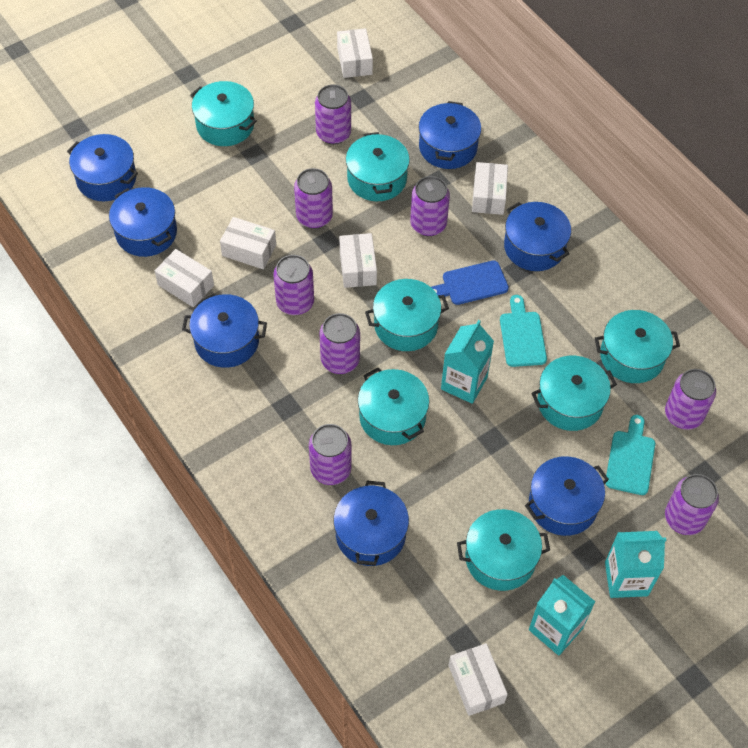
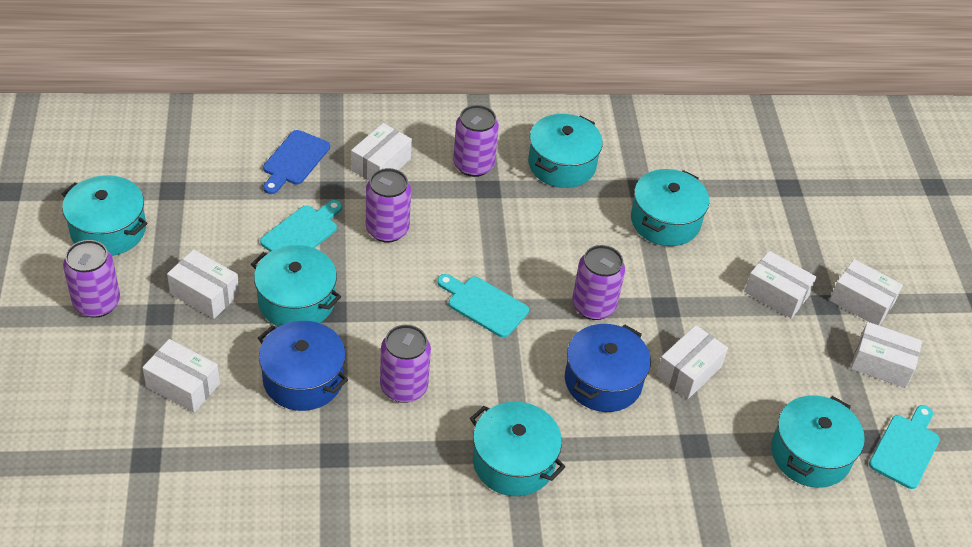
blue pot: [67,134,138,201] [109,187,177,257] [182,294,267,368] [333,480,409,566] [419,101,481,169] [504,202,571,271] [525,456,609,536] = 7 -> [258,321,348,411] [565,324,651,412] = 2
purple can: [274,255,314,315] [294,168,333,229] [309,424,352,485] [315,84,351,145] [320,313,360,374] [410,176,450,236] [665,369,716,430] [665,474,719,535] = 8 -> [63,240,120,318] [366,168,411,242] [380,325,431,403] [453,105,499,177] [572,245,625,320] = 5
turquoise carton: [441,320,494,404] [529,575,596,656] [605,531,666,598] = 3 -> none = 0
turquoise cutting board: [500,295,547,367] [605,415,655,495] = 2 -> [260,200,342,252] [437,274,529,338] [869,405,940,489] = 3
turquoise pot: [190,81,257,146] [346,132,410,201] [358,368,429,445] [365,279,449,351] [457,509,550,591] [531,356,617,431] [595,310,680,383] = 7 -> [61,175,148,256] [251,245,341,327] [470,402,565,496] [528,114,603,188] [631,169,709,246] [771,395,865,488] = 6
white box: [155,249,214,307] [220,217,276,269] [337,28,373,78] [339,233,377,288] [449,643,508,716] [472,162,508,215] = 6 -> [142,339,220,413] [167,249,240,319] [351,123,412,181] [656,325,728,399] [744,251,817,319] [830,259,903,325] [851,322,922,388] = 7

